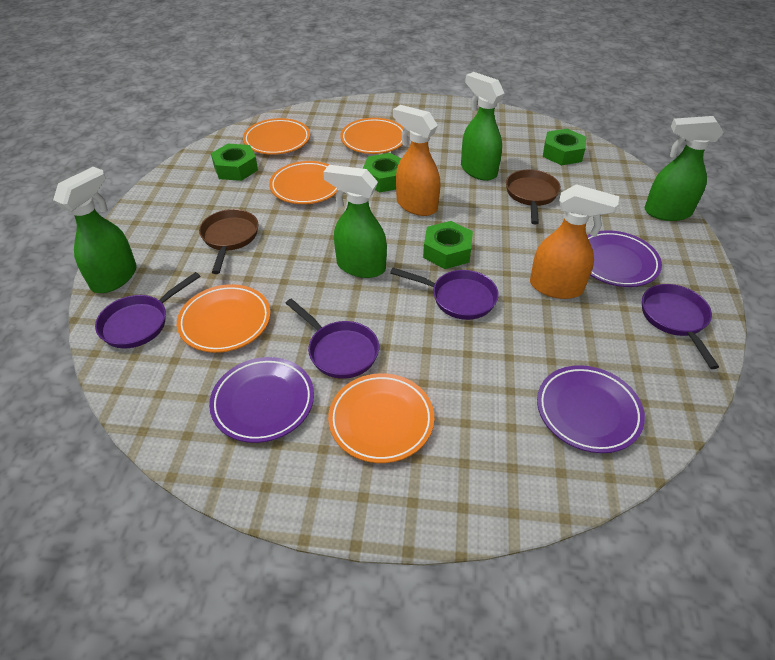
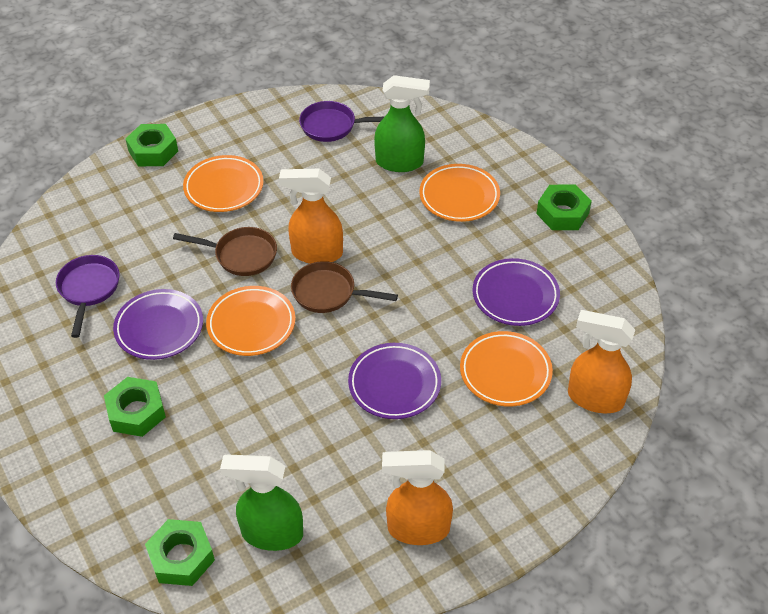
green spray bottle: [53,167,137,293] [323,165,387,278] [461,72,505,181] [645,116,724,221] = 4 -> [220,454,303,551] [374,75,430,172] = 2
orange plate: [177,284,271,353] [243,118,310,155] [269,161,338,204] [328,373,434,463] [340,118,404,154] = 5 -> [183,155,264,212] [206,286,296,356] [419,164,500,222] [460,331,553,406] = 4
orange spray bottle: [393,105,441,216] [530,184,619,299] = 2 -> [279,169,343,264] [382,450,453,545] [568,310,635,413] = 3
purple pan: [95,272,200,348] [286,299,379,379] [390,268,499,320] [642,284,719,369] = 4 -> [56,255,120,338] [299,101,384,142] = 2

